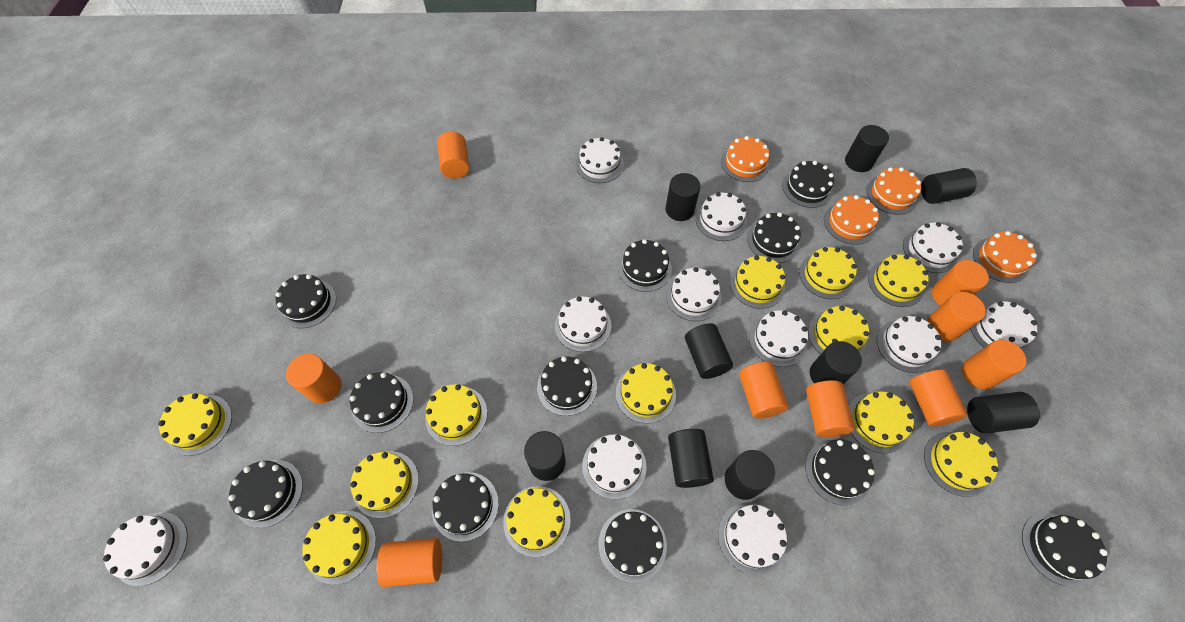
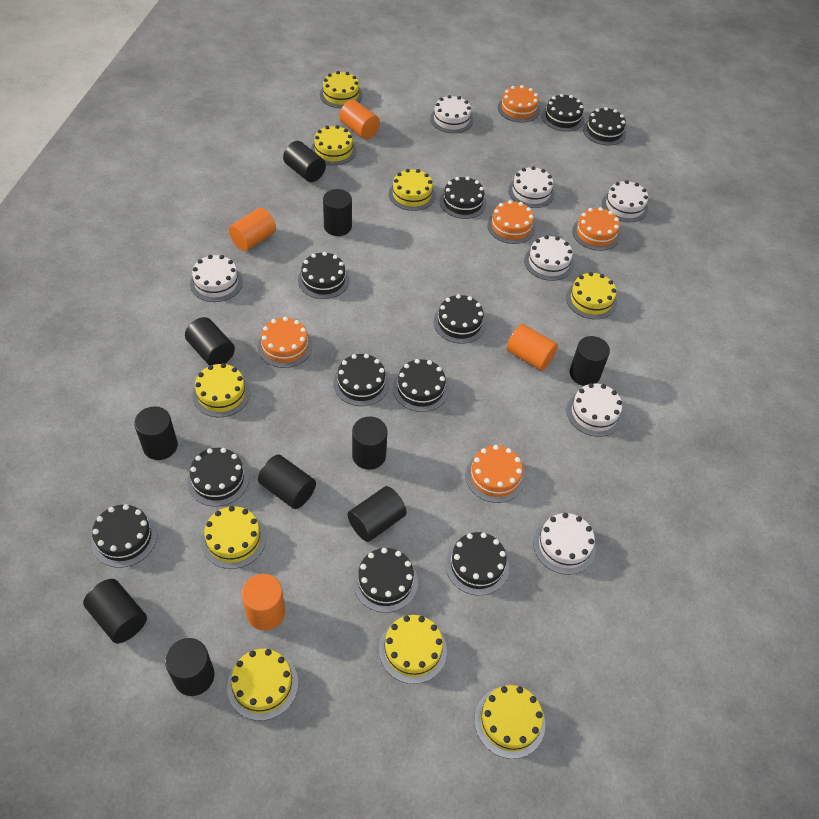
black cylinder: [524,431,566,481] [665,173,701,221] [668,429,714,488] [685,323,733,379] [725,450,775,500] [810,341,862,384] [845,125,889,172] [921,168,977,204] [967,392,1040,434] = 9 -> [83,579,147,643] [134,406,178,460] [165,638,214,696] [185,317,235,365] [258,455,316,509] [283,141,326,182] [323,189,352,236] [348,486,407,542] [352,417,387,470] [570,336,610,386] = 10
orange cake: [721,136,770,182] [824,195,879,245] [866,167,921,215] [973,231,1037,283] = 4 -> [258,317,313,368] [465,445,525,503] [487,200,535,244] [498,85,540,123] [572,207,620,251] = 5
orange cylinder: [286,354,342,403] [377,538,442,587] [437,132,469,179] [739,362,789,419] [806,380,855,437] [909,370,968,427] [927,292,986,341] [932,260,989,306] [962,340,1026,389] = 9 -> [229,208,276,251] [242,574,285,630] [339,100,380,139] [506,324,558,371] = 4
white cake: [103,512,188,586] [555,297,611,352] [576,137,624,183] [582,434,647,500] [666,267,722,321] [695,192,747,241] [718,502,787,575] [749,310,808,367] [877,316,941,373] [903,222,963,273] [970,301,1038,352] = 11 -> [190,255,243,302] [430,95,473,133] [508,166,555,208] [524,235,574,281] [533,513,596,575] [567,383,623,437] [602,180,648,222] = 7
yellow cake: [158,393,232,456] [302,511,376,585] [350,451,419,518] [425,384,487,446] [503,486,571,557] [616,363,676,423] [730,255,785,309] [799,247,857,299] [808,306,869,355] [849,391,914,453] [868,254,929,307] [924,432,999,497] = 12 -> [192,363,250,417] [201,506,266,569] [227,649,298,721] [311,125,356,165] [320,71,363,108] [379,615,447,684] [389,169,436,211] [474,685,545,759] [566,272,617,319] = 9

